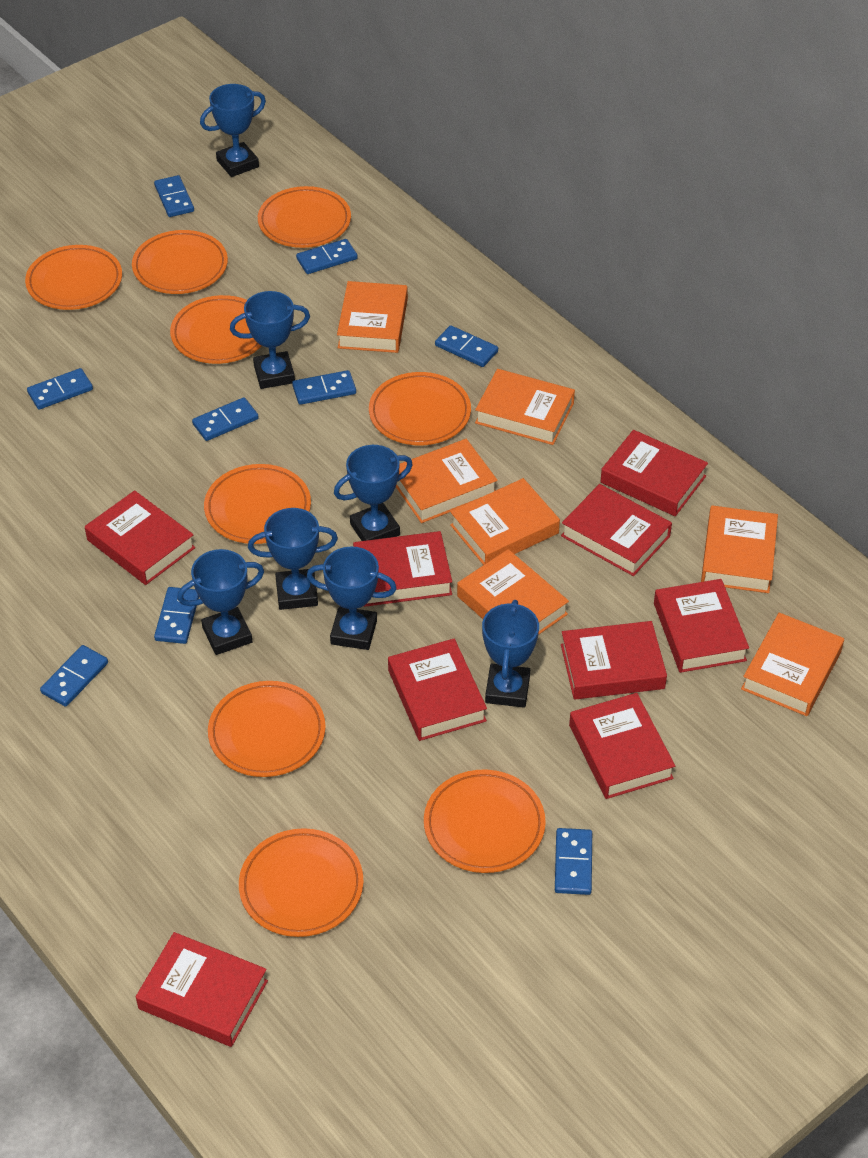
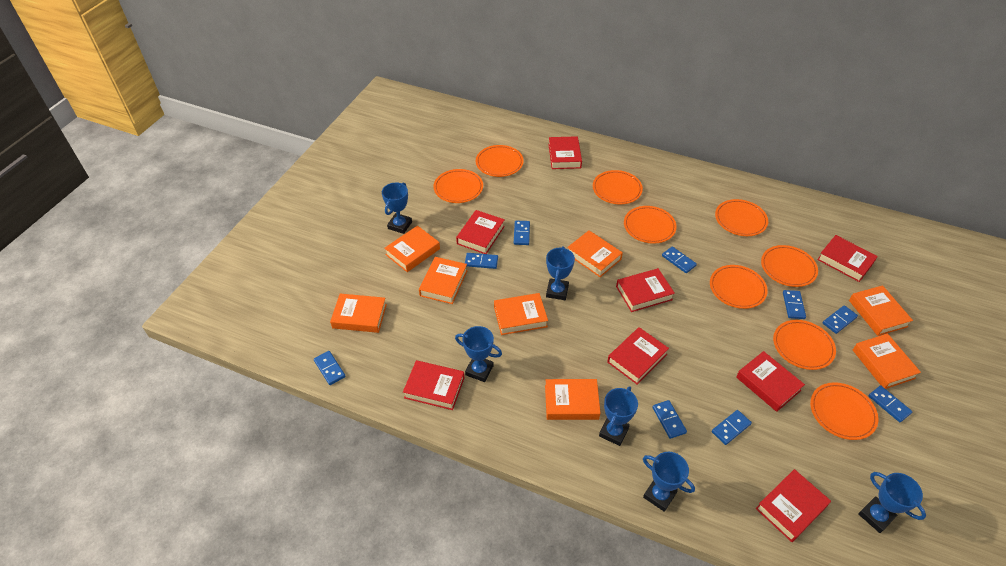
blue trophy: [177,549,264,655] [200,84,266,177] [230,291,310,389] [248,508,338,610] [307,546,397,650] [334,445,413,541] [482,600,539,708] = 7 -> [382,182,412,234] [455,326,502,382] [546,246,575,300] [599,386,638,446] [643,452,695,512] [858,472,926,533] = 6
orange book: [337,281,408,353] [396,439,498,523] [450,478,560,565] [457,549,569,635] [475,369,575,445] [701,505,778,593] [741,613,844,716] = 7 -> [330,294,387,333] [384,226,440,272] [419,257,467,304] [494,293,548,335] [545,379,600,420] [567,230,623,277] [849,285,913,336] [853,333,921,389] = 8
red book: [85,490,195,585] [136,932,268,1047] [353,531,452,607] [388,638,487,741] [561,484,672,576] [561,621,667,700] [569,693,675,799] [600,430,708,516] [654,579,749,673] = 9 -> [403,360,464,410] [456,210,505,254] [548,136,582,169] [607,327,669,385] [616,268,675,312] [736,351,805,412] [756,469,831,542] [817,235,878,282] = 8

